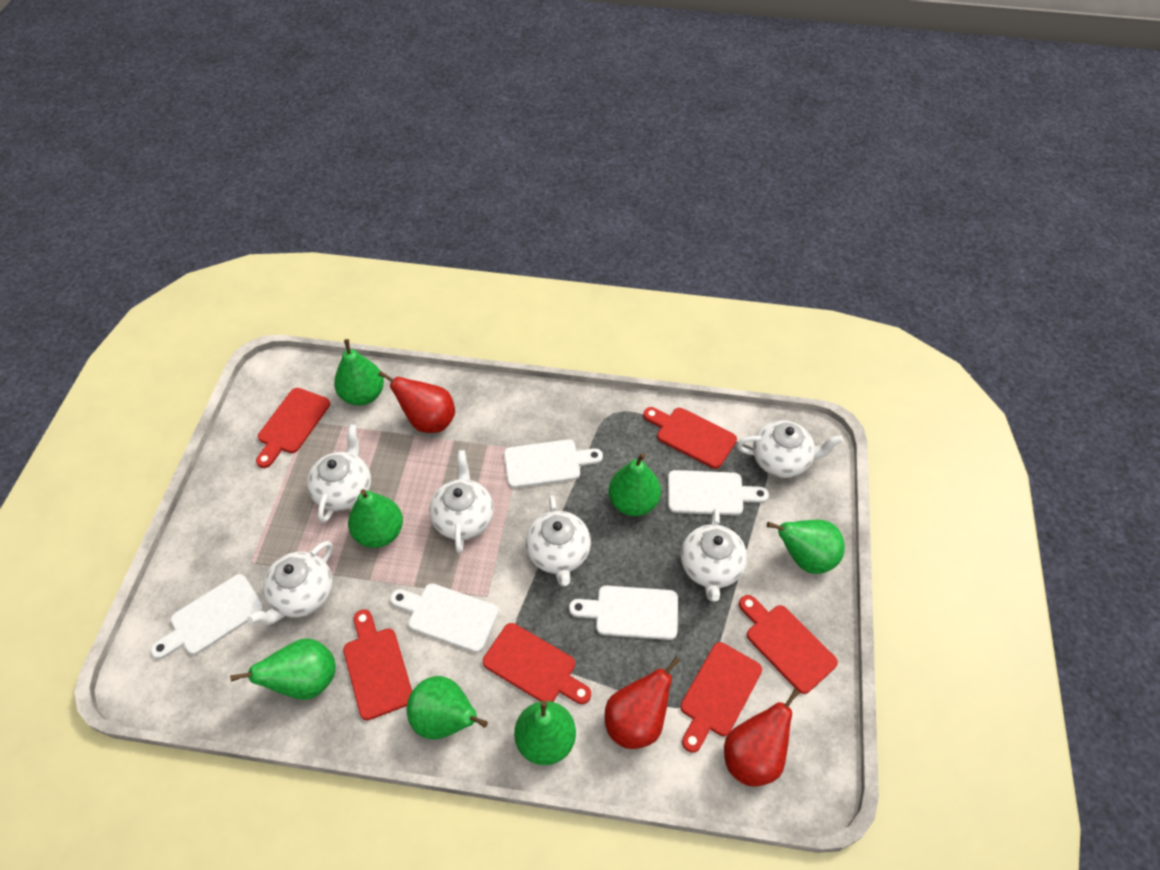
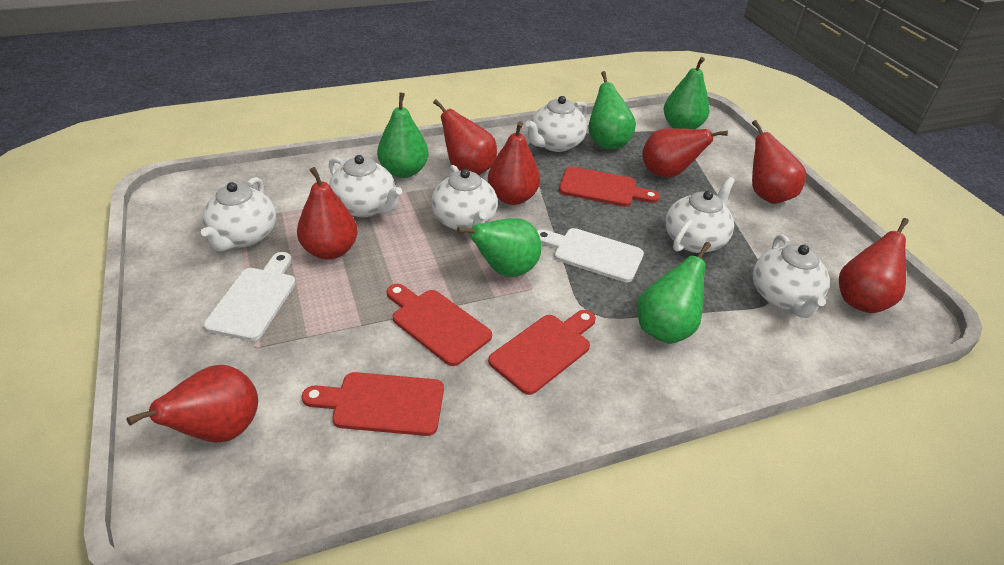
green pear: [230,638,336,700] [334,339,384,406] [348,489,403,548] [407,676,488,739] [514,701,576,765] [609,453,661,516] [767,520,845,574] = 7 -> [377,92,429,178] [457,218,542,277] [588,71,636,149] [637,242,711,344] [664,57,709,129] = 5
red cutting board: [256,388,330,468] [343,609,412,720] [483,623,591,704] [643,407,737,469] [680,642,762,753] [739,595,838,694] = 6 -> [302,372,444,436] [386,284,492,366] [488,310,596,395] [559,166,660,207] = 4
red pear: [378,371,455,433] [605,657,680,749] [724,689,800,787] = 3 -> [126,365,258,443] [297,167,358,260] [433,99,497,175] [488,121,540,205] [642,128,728,178] [752,120,806,204] [839,218,909,313] = 7
white cutting board: [151,574,264,659] [390,584,499,653] [504,439,603,488] [569,586,678,640] [668,470,769,515] = 5 -> [204,252,296,341] [537,228,644,282] = 2

